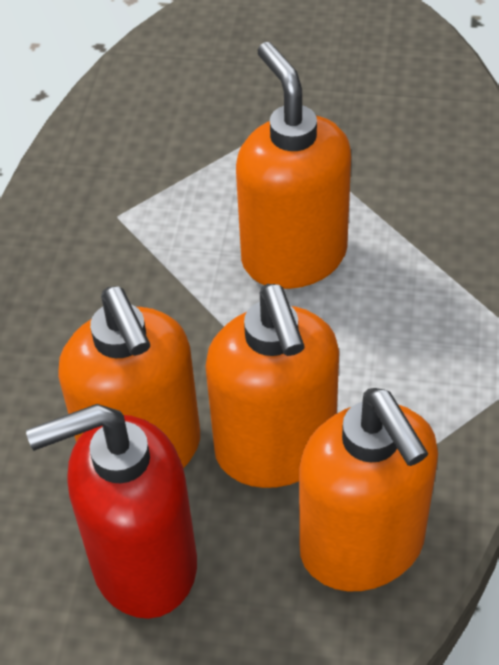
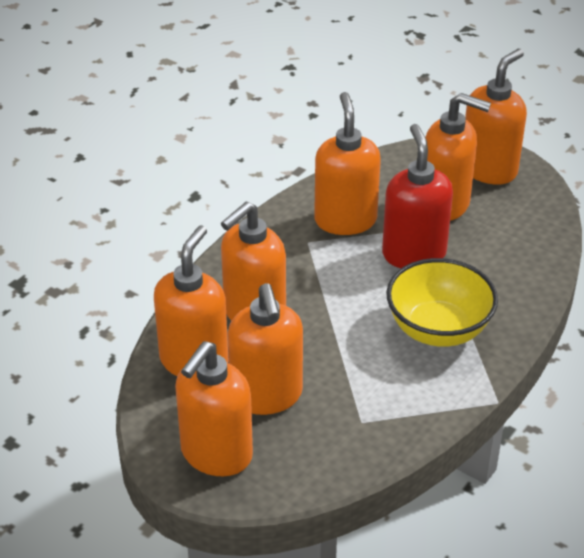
orange soap dispenser: [58,286,200,468] [205,284,339,488] [236,42,351,289] [299,388,438,591] = 4 -> [154,225,229,376] [175,341,253,476] [221,201,286,321] [228,283,303,415] [314,92,381,235] [425,93,491,221] [465,49,527,184] = 7
yellow bowl: none = 0 -> [386,258,498,347] = 1

